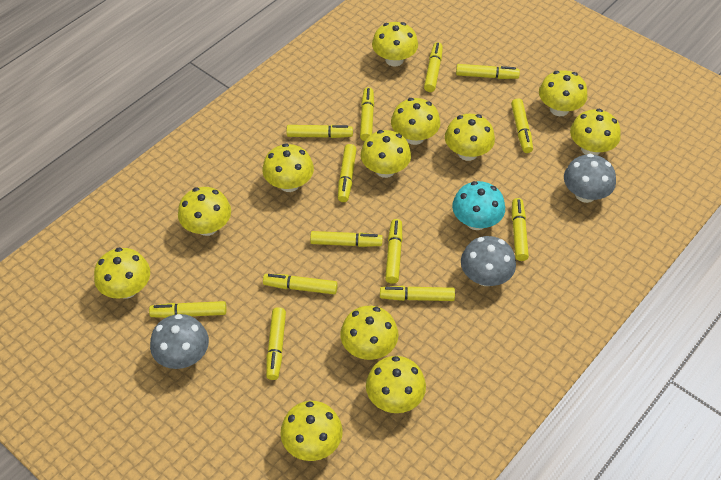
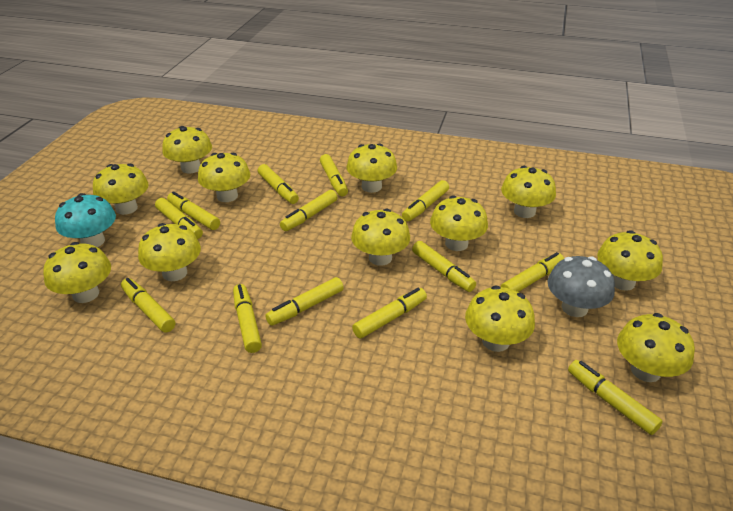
grey mushroom: [150,314,209,369] [461,236,516,286] [564,154,616,203] = 3 -> [548,256,615,317] = 1

